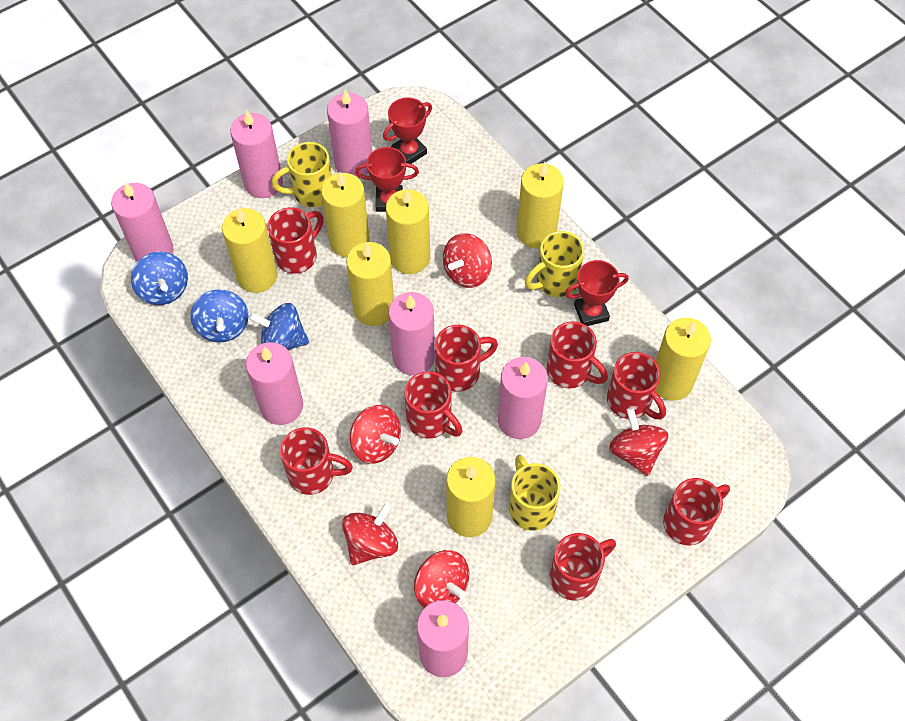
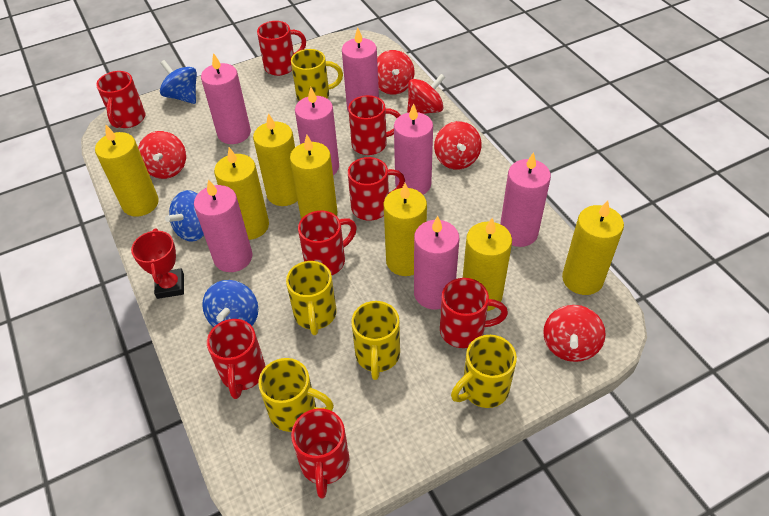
red trophy: [355,147,419,212] [383,97,432,164] [565,260,629,326] = 3 -> [131,229,184,299] = 1
yellow mug: [272,142,332,207] [509,455,561,531] [525,231,584,297] = 3 -> [258,358,334,432] [286,261,337,335] [291,49,343,101] [351,301,400,380] [451,335,517,408] = 5

